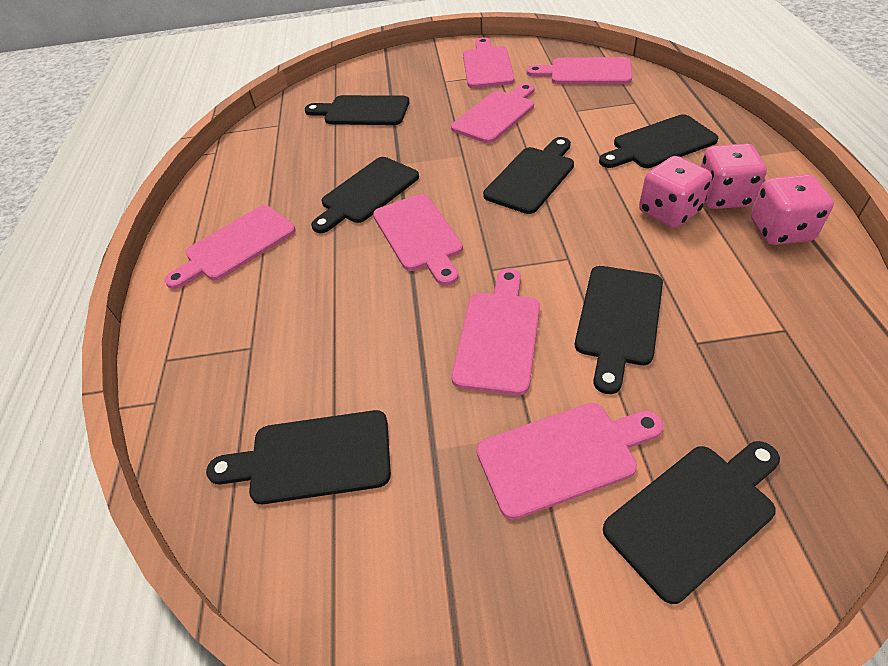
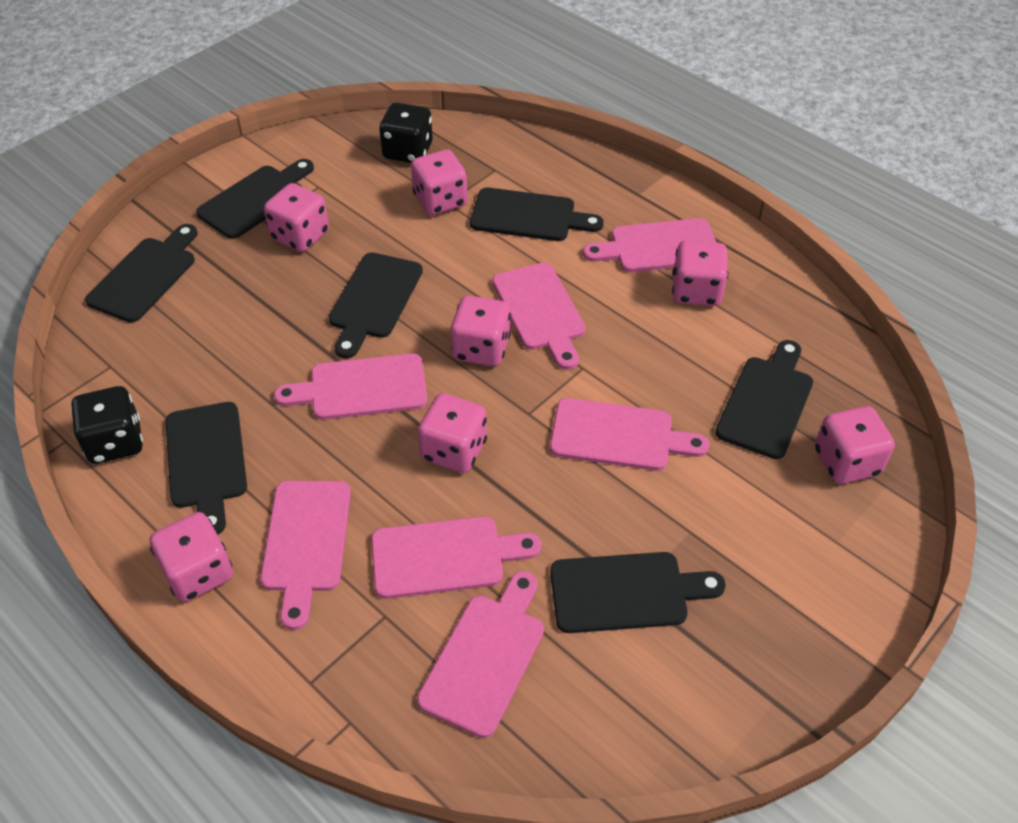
black dice: none = 0 -> [71,386,143,464] [379,103,433,163] = 2
pink dice: [639,156,712,228] [701,144,767,209] [751,174,834,245] = 3 -> [150,512,233,602] [264,183,329,252] [411,150,468,215] [418,393,487,473] [451,296,511,366] [672,240,728,306] [815,406,895,484] = 7

